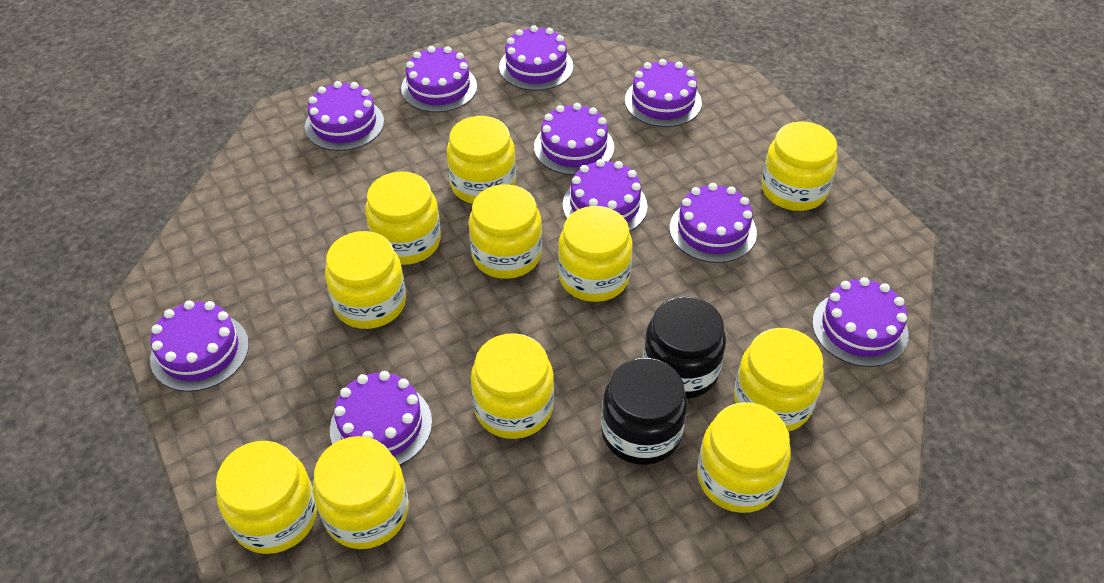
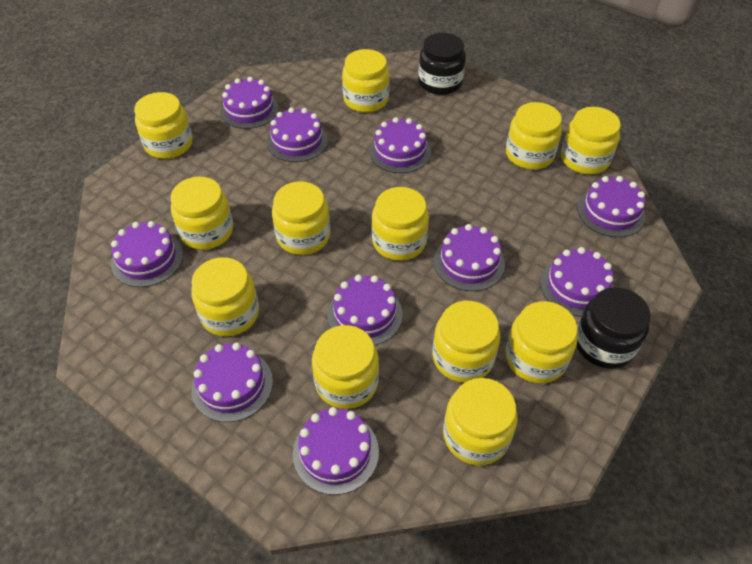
yellow jar: [216,441,317,554] [313,436,409,549] [325,231,406,329] [365,172,441,265] [447,116,516,204] [469,184,542,279] [471,333,554,439] [558,206,633,302] [697,402,791,513] [734,328,824,432] [762,121,837,211] = 11 -> [134,92,193,159] [171,177,233,250] [191,257,259,337] [272,182,330,255] [312,325,379,409] [342,49,390,113] [372,187,429,261] [432,301,500,383] [443,378,518,465] [505,301,577,384] [506,102,562,170] [561,107,621,174] = 12

